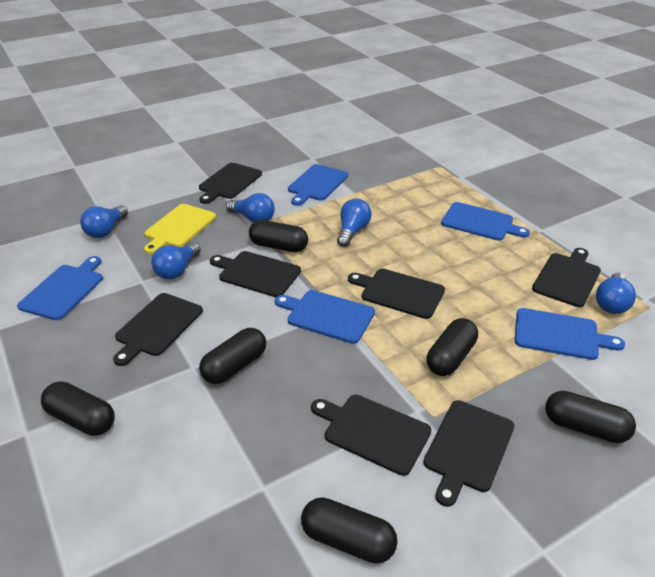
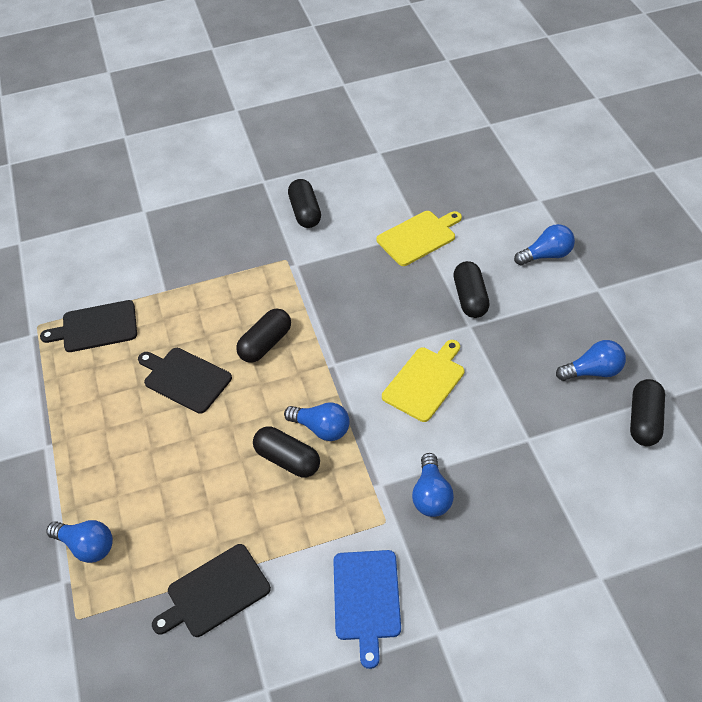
black capsule: [41,382,115,436] [199,328,266,384] [249,220,308,252] [301,497,398,564] [427,318,478,376] [545,391,636,443] = 6 -> [236,308,291,363] [253,426,320,478] [288,179,321,228] [454,261,490,318] [630,379,665,446] = 5
black cutting board: [113,293,203,366] [199,163,262,204] [210,251,301,297] [311,395,431,476] [348,269,445,319] [423,400,514,507] [532,248,601,307] = 7 -> [40,300,137,352] [138,348,232,414] [152,544,271,637] = 3
blue cutting board: [17,256,103,320] [275,290,375,344] [288,164,348,206] [441,202,530,241] [515,308,625,360] = 5 -> [333,550,401,669] = 1
yellow cutting board: [144,204,216,254] = 1 -> [376,211,462,266] [382,340,464,422] = 2

